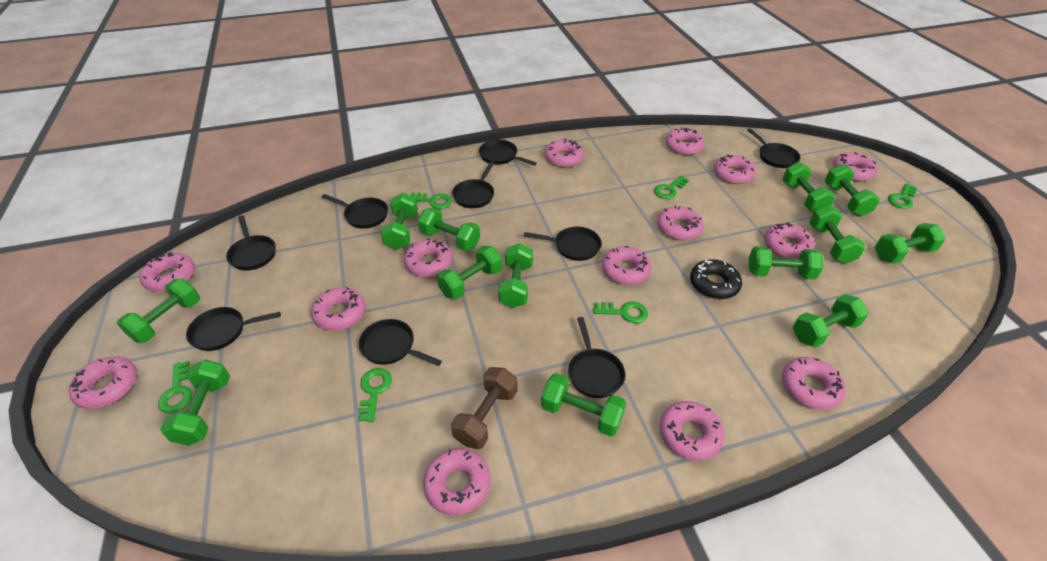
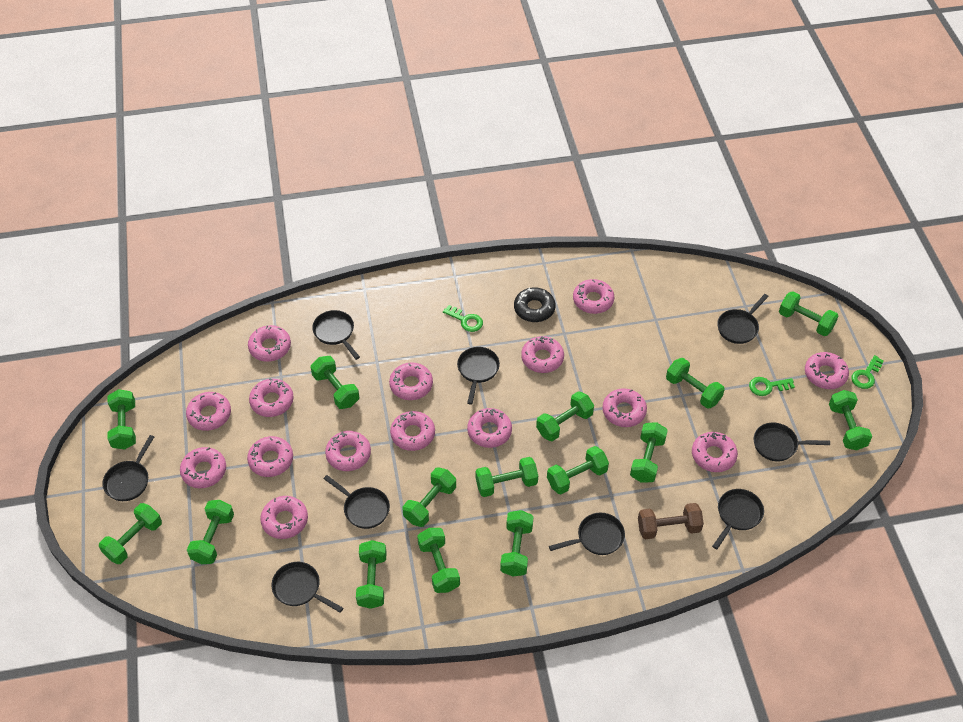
green dumbbell: [117,279,200,343] [160,359,230,446] [381,193,418,250] [418,208,480,251] [437,245,502,300] [498,243,533,308] [541,373,626,436] [749,246,823,279] [782,162,835,212] [793,294,869,348] [809,205,866,264] [824,164,880,216] [875,223,946,264] = 13 -> [99,503,162,564] [107,389,136,450] [187,500,234,564] [311,356,359,409] [356,540,387,609] [403,467,456,527] [417,528,460,593] [475,457,538,497] [500,510,533,577] [536,391,594,441] [547,446,609,495] [630,422,668,483] [666,358,725,409] [779,291,838,336] [829,390,872,450] = 15
green key: [158,361,192,414] [358,368,392,422] [410,193,452,209] [593,302,648,323] [654,176,689,199] [888,183,917,209] = 6 -> [443,305,483,332] [749,377,795,396] [851,355,884,389] = 3
pink donut: [69,356,137,409] [140,252,195,292] [311,287,365,331] [404,238,453,277] [423,448,491,515] [545,139,584,167] [602,246,651,285] [657,206,704,240] [660,401,725,461] [665,128,705,155] [713,155,756,184] [764,222,815,259] [782,357,845,410] [833,152,878,181] = 14 -> [180,447,226,488] [186,392,231,431] [247,436,293,477] [248,325,291,362] [249,379,294,417] [260,496,308,539] [325,431,371,471] [389,363,433,400] [390,411,435,451] [467,408,512,448] [521,336,564,373] [573,279,614,314] [602,388,647,427] [692,432,738,472] [805,352,849,389] = 15

